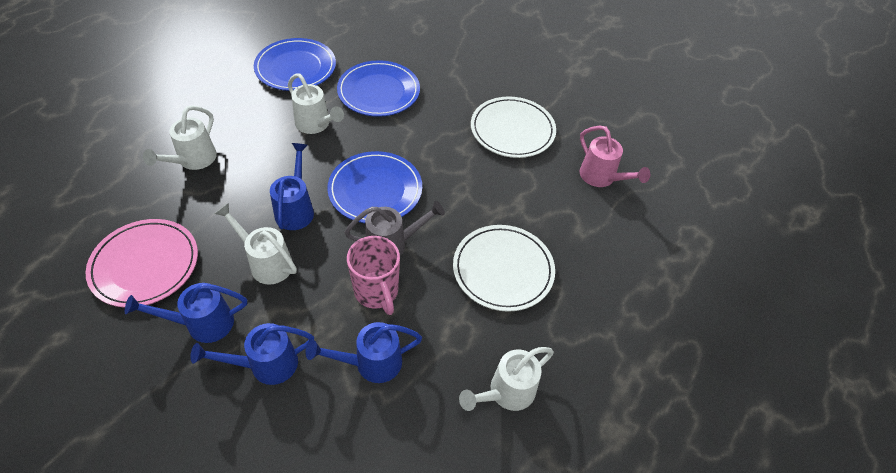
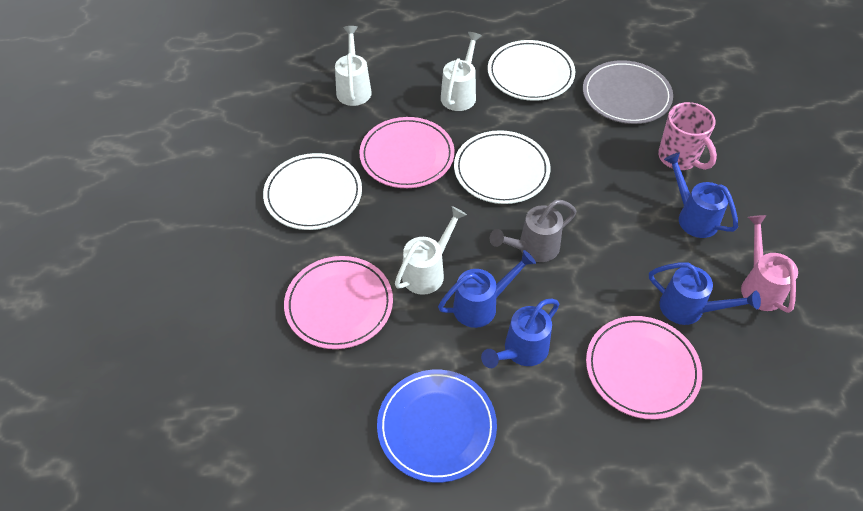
blue plate: [254,38,336,91] [327,151,422,223] [337,60,420,117] = 3 -> [377,370,497,483] = 1
grey plate: none = 0 -> [583,60,673,124] = 1
pink plate: [85,219,198,308] = 1 -> [284,256,393,349] [359,117,455,188] [586,316,702,420] = 3
white plate: [453,225,555,312] [471,97,556,158] = 2 -> [263,153,362,230] [454,130,550,204] [488,40,575,101] = 3
white watering can: [143,106,217,170] [215,203,297,285] [288,73,344,134] [459,347,554,411] = 4 -> [335,26,372,106] [395,206,467,295] [441,32,482,111] = 3

